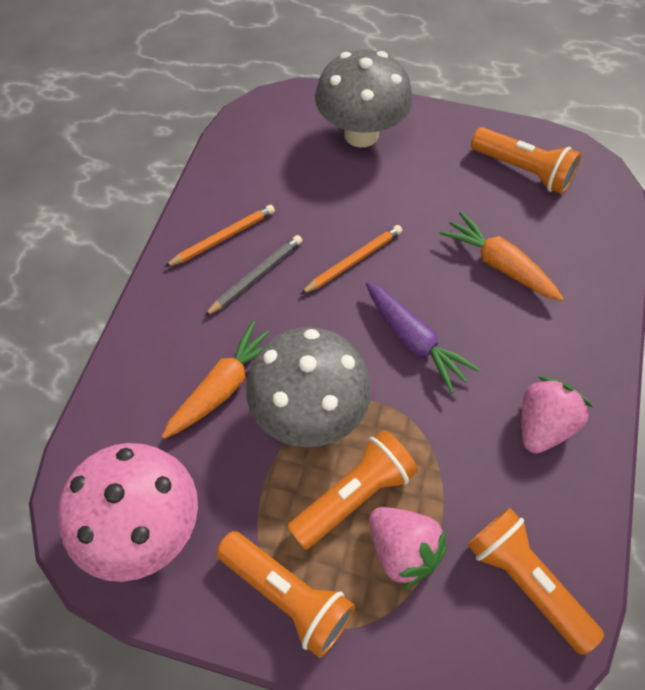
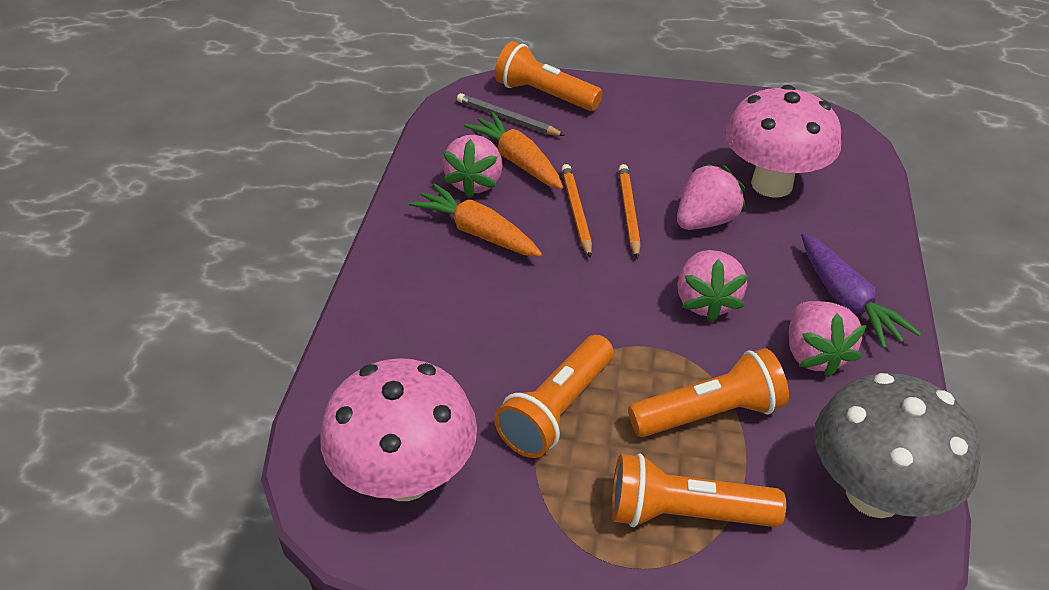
grey mushroom: [246,327,372,447] [315,50,413,147] = 2 -> [814,373,981,518] = 1
pink mushroom: [58,443,198,582] = 1 -> [320,358,477,501] [725,85,841,198] = 2
pink strawberry: [369,507,447,589] [522,376,593,454] = 2 -> [443,135,503,198] [677,163,746,230] [677,250,748,323] [789,301,867,378] = 4

